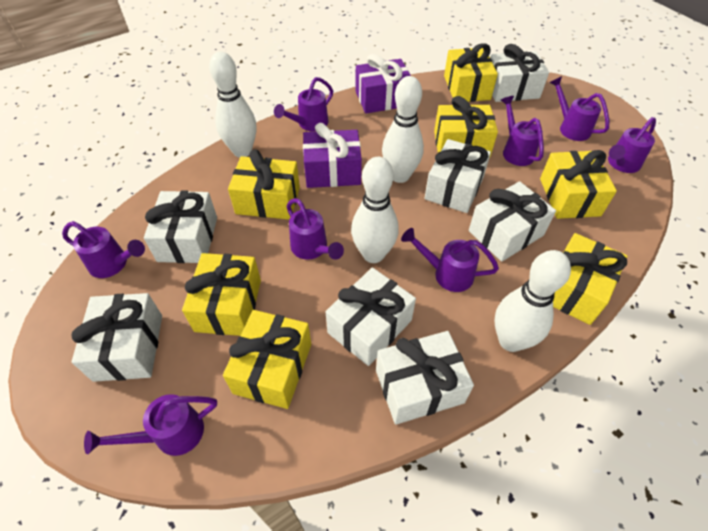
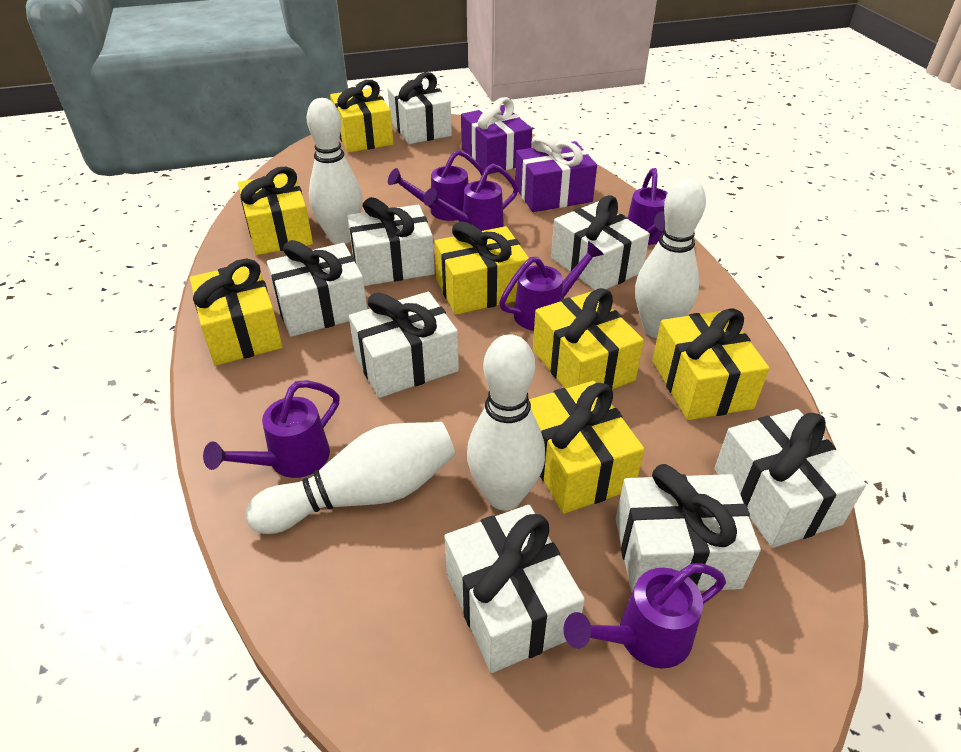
purple watering can: [62,221,145,278] [84,394,217,456] [274,77,333,131] [286,198,344,260] [401,228,499,292] [501,96,544,166] [549,76,609,141] [608,117,656,173] = 8 -> [203,380,340,478] [388,150,487,221] [423,164,518,231] [499,241,604,331] [564,563,726,668] [627,168,668,245] = 6
white gift: [72,293,162,382] [144,190,217,263] [326,268,416,366] [376,331,474,425] [425,139,491,213] [469,181,556,262] [490,44,549,102] = 7 -> [267,240,367,337] [347,197,435,286] [349,292,459,398] [387,72,452,144] [444,505,585,673] [551,195,650,290] [616,464,761,592] [714,409,866,548] = 8

